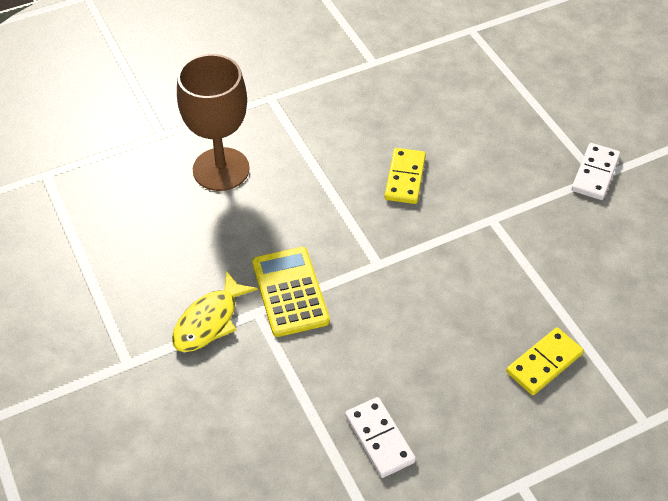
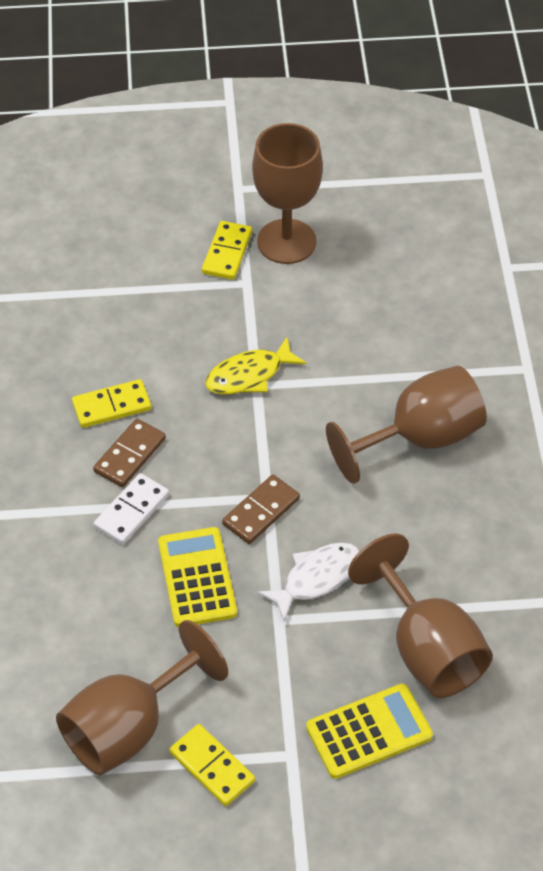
brown domino: none = 0 -> [93,419,166,487] [222,475,300,544] = 2
brown goblet: [177,54,250,191] = 1 -> [56,620,228,775] [252,123,323,264] [326,365,487,484] [348,533,493,698] = 4
white domino: [345,397,416,478] [571,143,620,200] = 2 -> [94,473,169,545] = 1
white fish: none = 0 -> [257,542,359,622] = 1
yellow calculator: [252,247,330,337] = 1 -> [158,527,237,627] [306,684,433,779] = 2
yellow domino: [385,148,426,204] [506,327,584,395] = 2 -> [72,379,151,428] [169,724,255,806] [202,221,252,280] = 3

